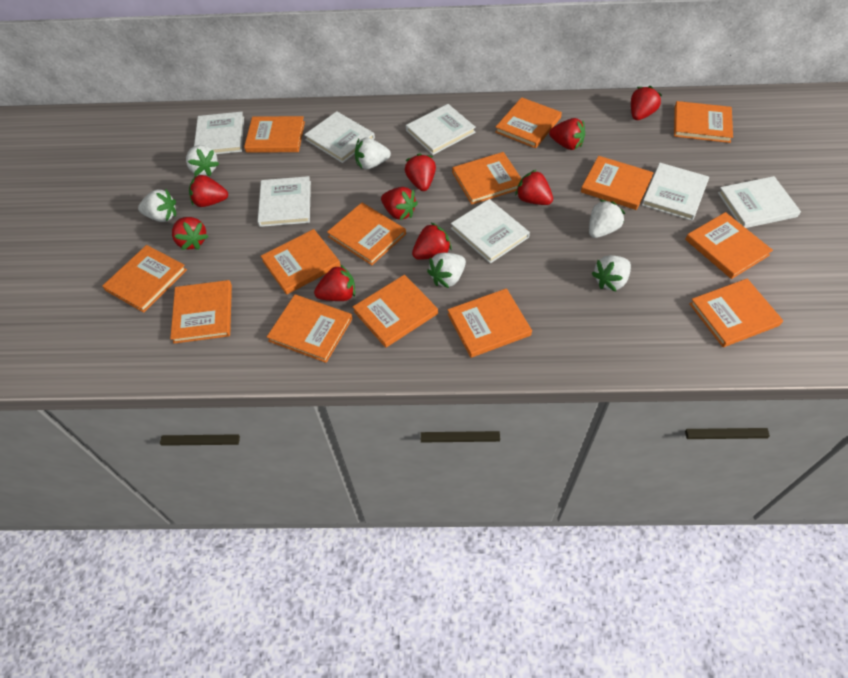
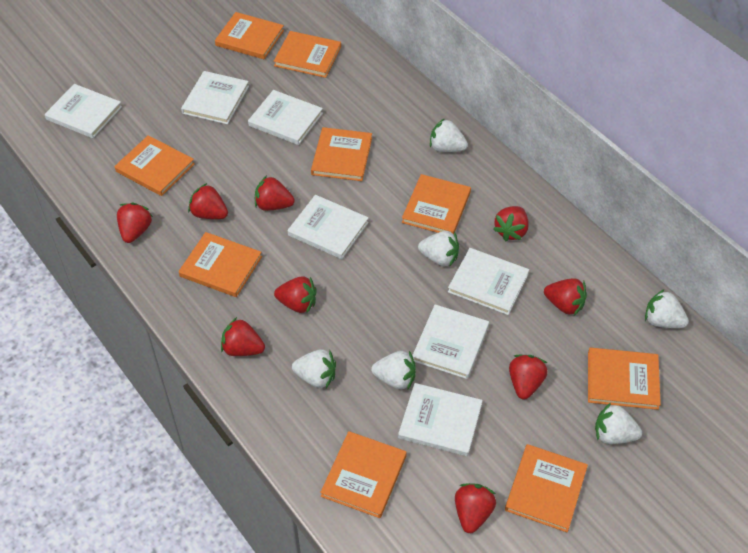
orange book: [102,245,187,313] [170,280,232,344] [244,116,305,153] [261,229,341,295] [267,295,352,363] [327,203,406,265] [353,275,438,348] [448,288,532,358] [452,152,522,205] [495,97,562,148] [581,156,654,210] [674,101,733,143] [685,212,773,279] [689,279,783,347] = 14 -> [115,135,195,196] [179,232,262,297] [215,12,284,59] [274,31,341,78] [311,127,372,181] [320,431,407,518] [402,174,471,235] [505,444,588,532] [588,348,661,410] = 9

